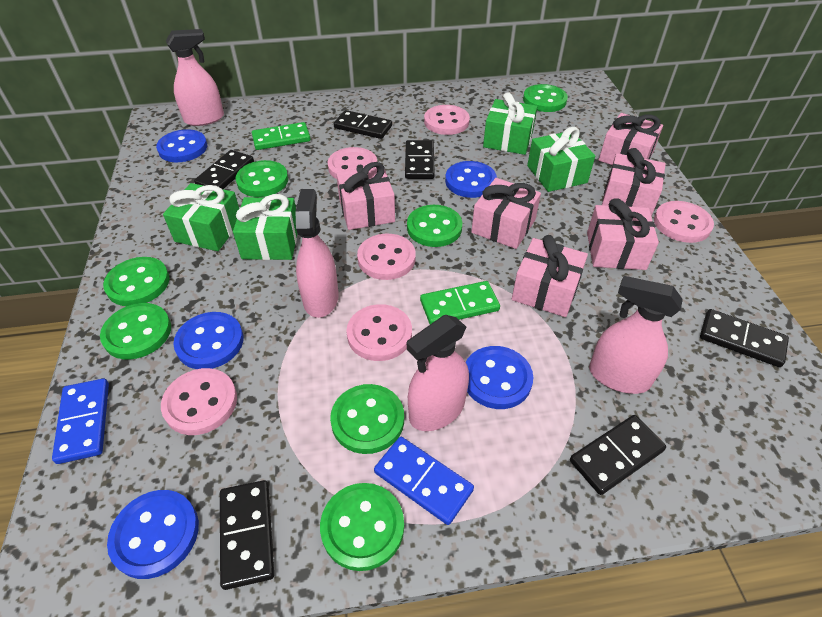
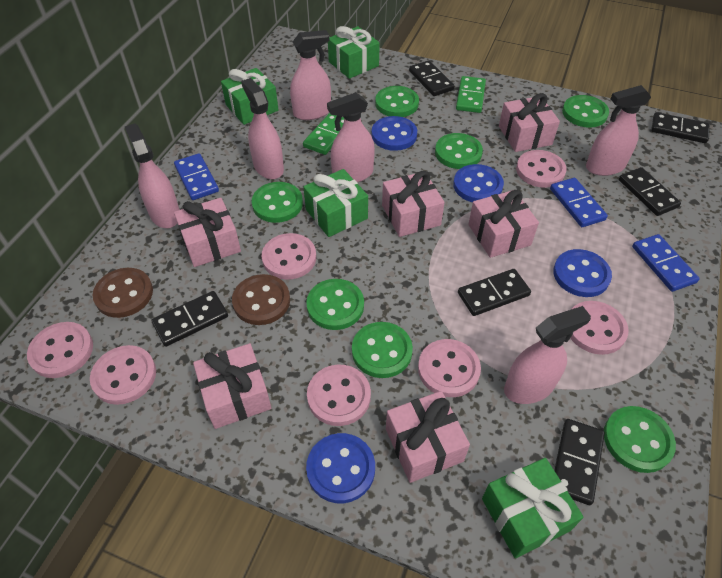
blue button: [107,490,199,579] [156,129,207,162] [173,312,244,369] [445,161,497,198] [466,346,533,409] = 5 -> [306,433,375,504] [372,116,417,151] [453,164,504,202] [553,249,612,297] = 4
blue domino: [52,378,109,464] [374,437,474,525] = 2 -> [174,153,219,200] [550,178,608,227] [632,234,700,292] = 3
brown button: none = 0 -> [92,268,153,318] [232,274,290,325] = 2
pink button: [161,368,237,435] [328,147,377,179] [346,304,412,361] [357,234,416,280] [424,105,470,135] [654,201,714,243] = 6 -> [27,322,93,378] [90,345,156,405] [262,233,316,280] [307,365,371,426] [418,339,481,397] [516,150,567,188] [571,301,629,355] = 7
pink spray bottle: [166,29,224,126] [295,189,339,318] [407,315,469,431] [589,276,683,394] = 4 -> [125,124,180,228] [241,78,284,179] [290,30,331,120] [327,92,375,182] [504,306,591,404] [586,85,651,176] = 6

